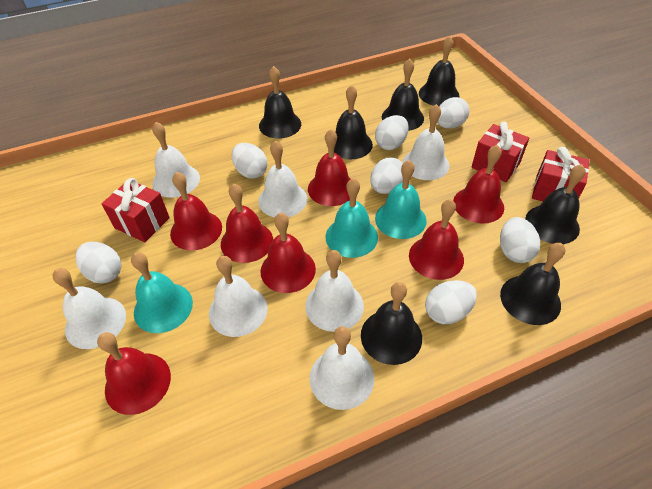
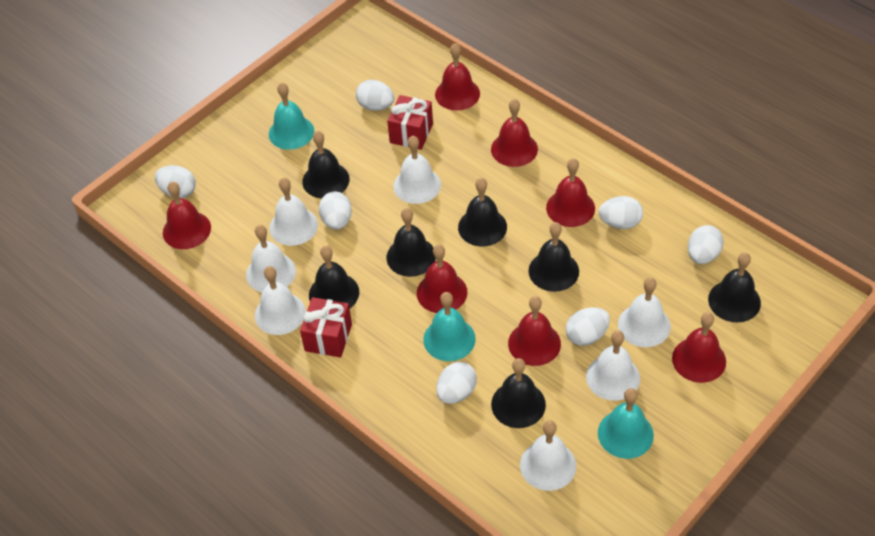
red gift: [102,178,170,242] [471,122,529,182] [532,147,589,201] = 3 -> [300,297,352,357] [387,95,433,150] = 2

